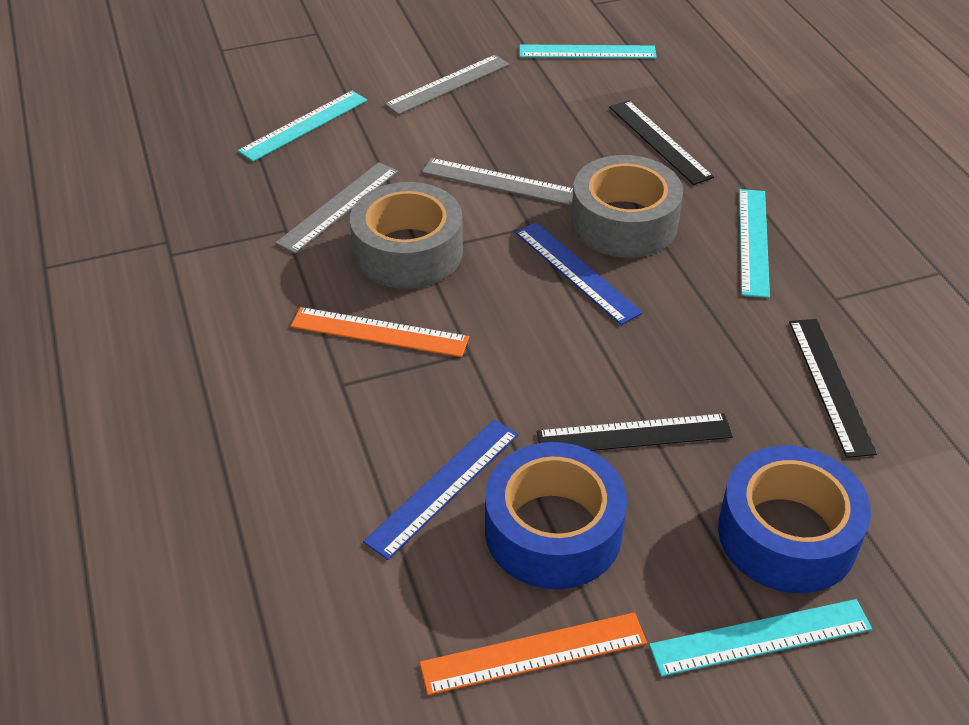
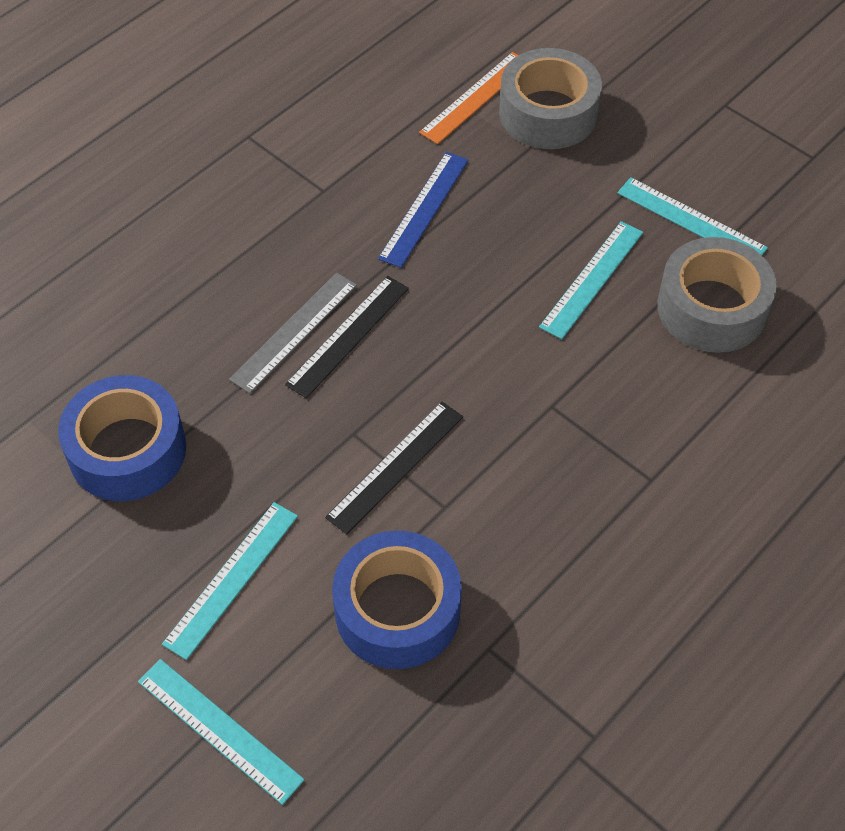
black ruler: [537,413,733,451] [609,100,714,185] [789,319,877,458] = 3 -> [285,276,409,398] [325,402,463,534] = 2
blue ruler: [363,419,518,560] [515,222,643,325] = 2 -> [378,152,469,268] = 1
grey ruler: [275,162,398,254] [385,55,509,115] [422,158,573,205] = 3 -> [229,272,357,393] = 1
orange ruler: [291,307,469,357] [420,612,647,695] = 2 -> [419,52,519,144] = 1

